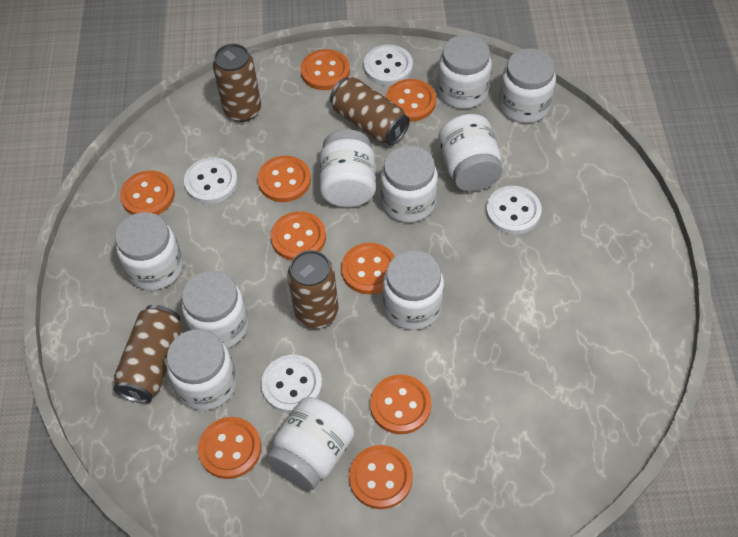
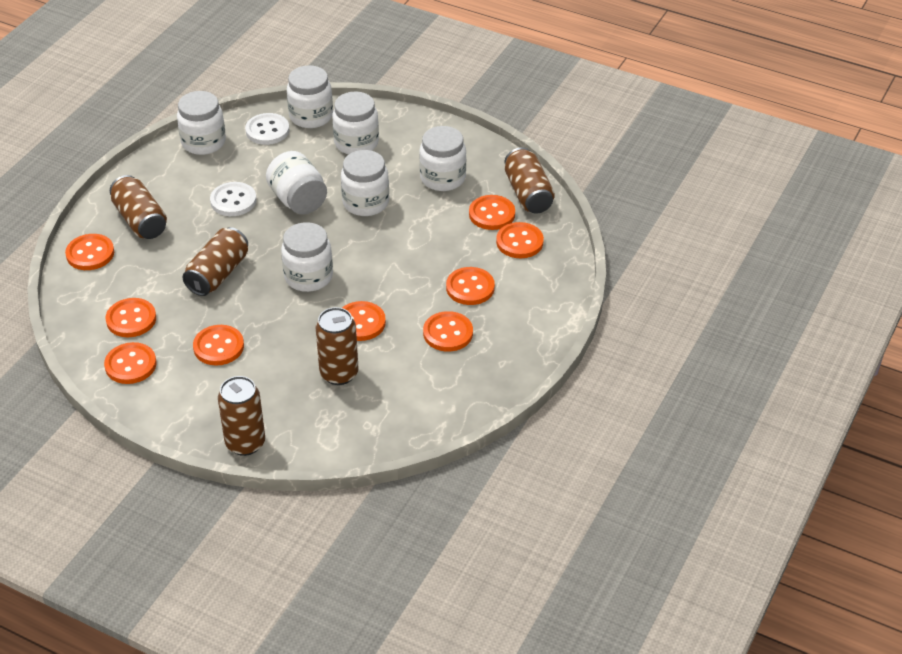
brown can: [113,305,182,403] [213,44,261,122] [288,250,338,328] [330,77,410,145] = 4 -> [110,175,167,239] [182,227,248,296] [218,376,265,456] [315,307,359,385] [505,147,555,213] = 5
white button: [184,157,238,204] [261,355,322,413] [364,45,413,86] [486,186,542,234] = 4 -> [210,182,257,216] [245,113,289,145] = 2
white jar: [115,212,183,290] [167,329,237,410] [182,271,249,348] [266,397,355,490] [319,129,376,207] [380,145,438,222] [383,250,444,330] [438,35,492,109] [438,114,503,191] [499,48,556,123] = 10 -> [177,91,226,155] [266,151,327,215] [281,222,333,292] [287,65,333,128] [332,92,379,155] [341,150,389,216] [419,126,466,191] = 7

